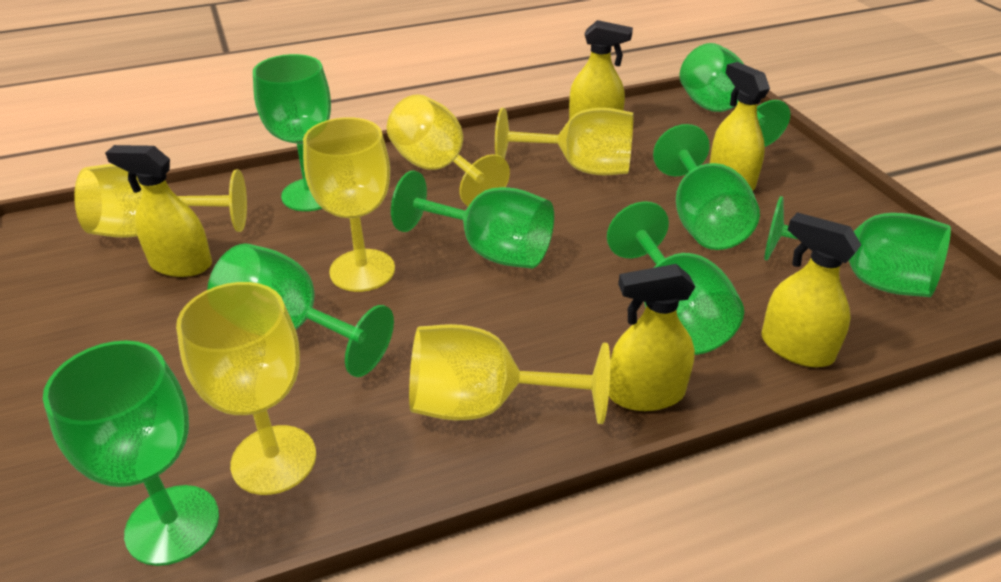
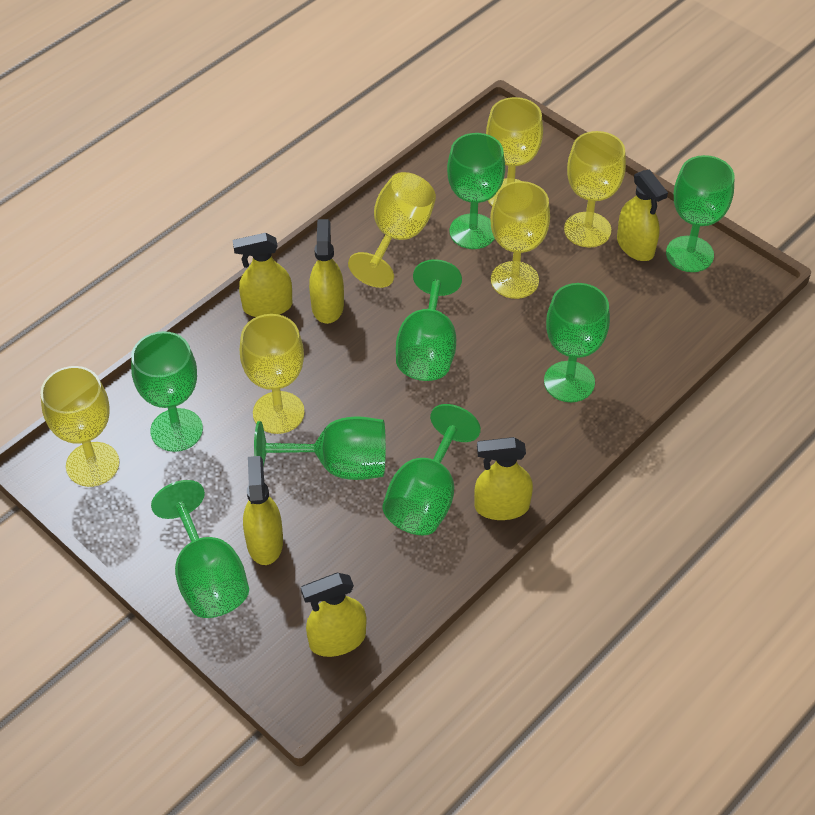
yellow spray bottle: [105,145,212,277] [569,20,633,120] [609,264,695,411] [710,62,770,191] [761,212,861,367] = 5 -> [233,233,292,317] [243,456,283,565] [301,573,366,657] [309,219,344,324] [474,437,533,520] [617,169,668,261] = 6

